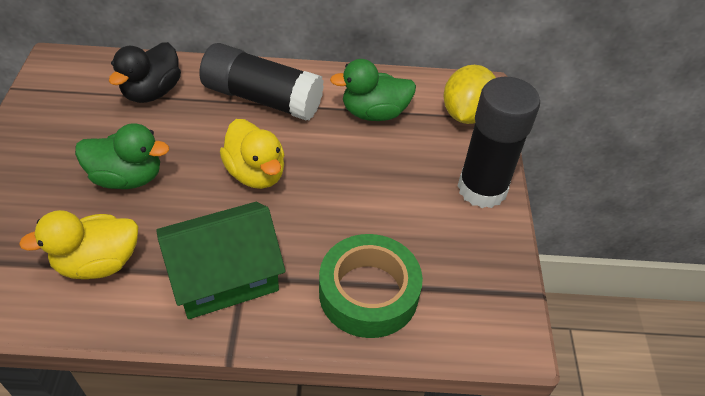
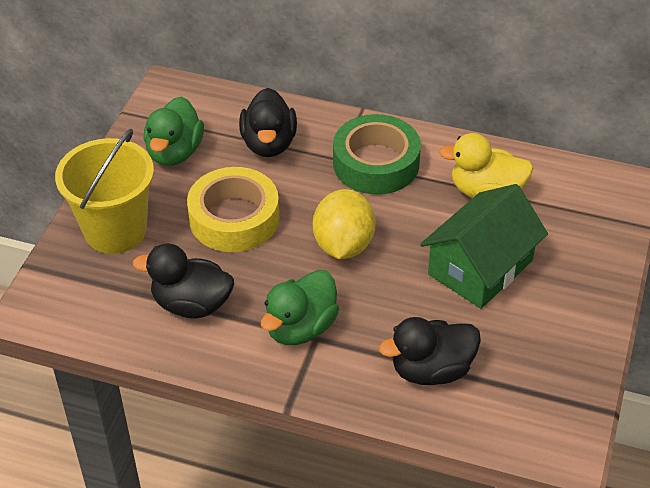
black duck: [109,42,181,103] = 1 -> [133,244,234,319] [239,88,297,157] [379,317,481,385] = 3
black glue stick: [199,43,324,120] [458,77,540,208] = 2 -> none = 0
yellow bucket: none = 0 -> [55,128,154,254] = 1
yellow duck: [19,210,138,279] [220,119,285,189] = 2 -> [439,133,533,198] = 1
yellow tape: none = 0 -> [187,167,279,252] = 1

